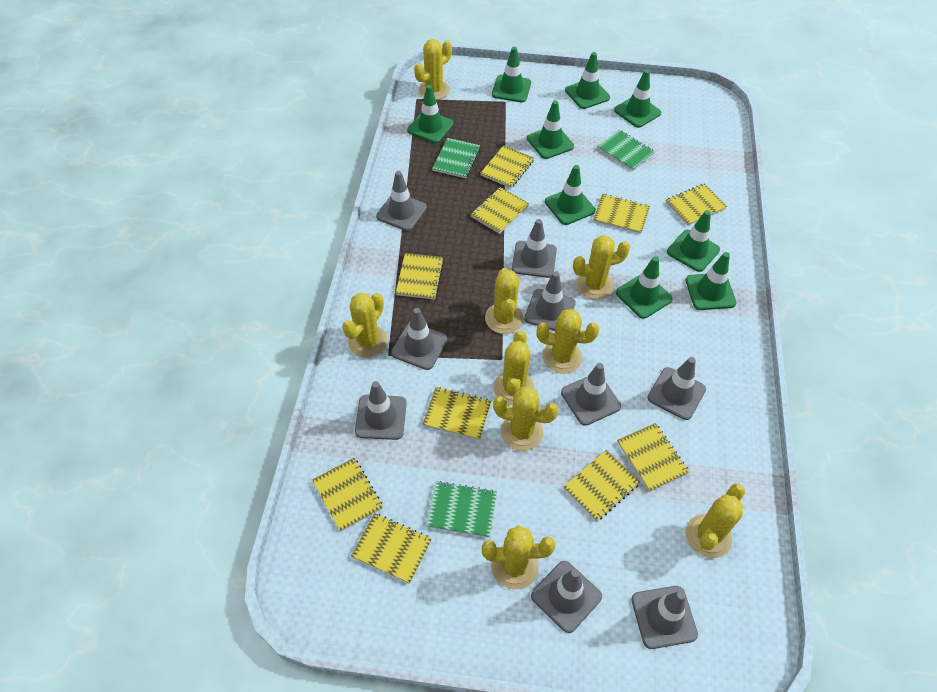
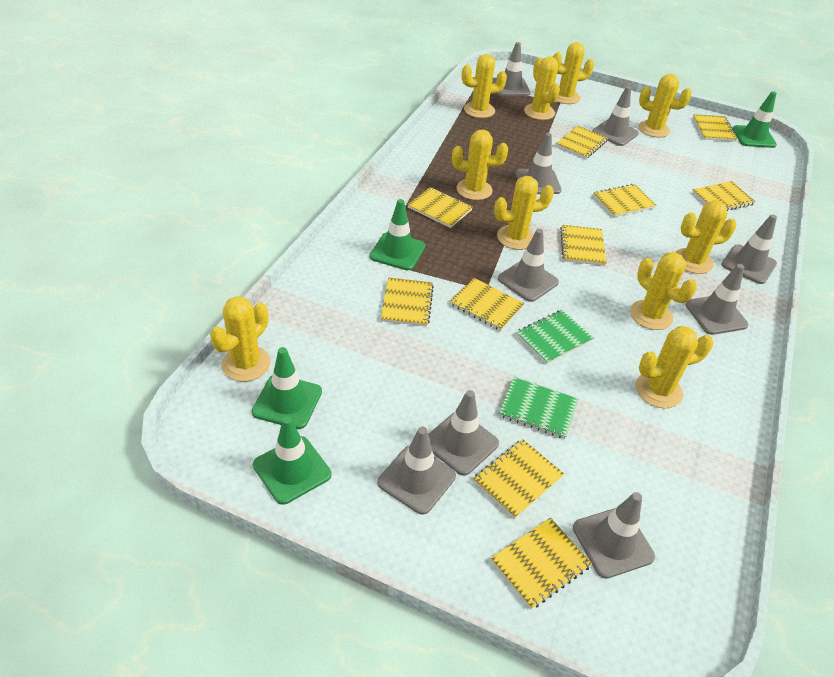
green notebook: [426,481,497,538] [432,138,480,178] [597,130,655,171] = 3 -> [499,377,578,439] [516,310,594,364] = 2
green traffic cone: [407,85,454,143] [492,47,531,102] [527,100,574,159] [545,165,595,225] [565,52,610,109] [614,70,661,128] [616,256,673,319] [667,210,720,272] [686,252,736,310] = 9 -> [252,347,322,429] [253,416,331,505] [370,199,425,270] [732,91,777,148] = 4
yellow cactus: [342,293,388,358] [414,39,452,100] [482,525,556,590] [485,268,524,334] [493,330,534,405] [493,386,559,451] [536,309,599,374] [573,235,630,299] [686,483,745,558] = 9 -> [210,296,271,382] [452,129,508,200] [462,54,507,118] [494,176,554,250] [524,56,560,120] [553,42,594,104] [630,252,697,330] [636,326,713,408] [638,74,692,138] [675,200,737,274] = 10

